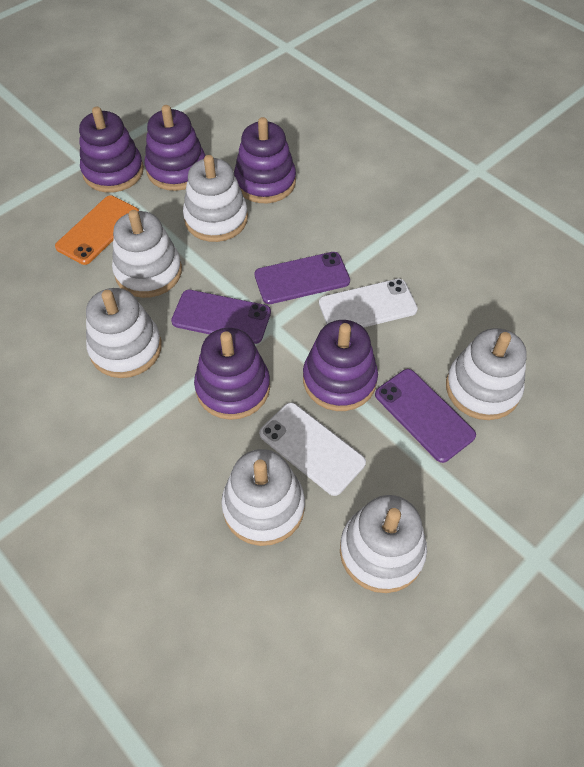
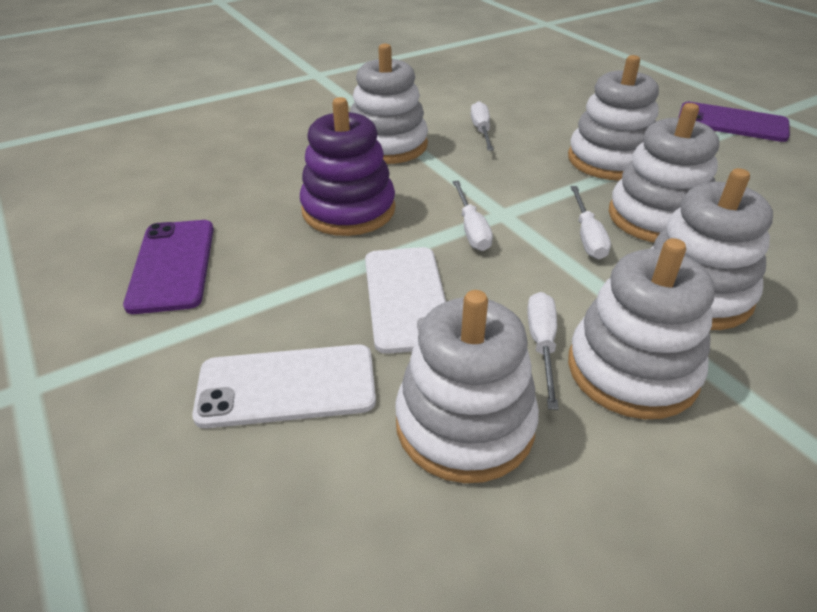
orange phone: [55,196,139,265] = 1 -> none = 0
purple phone: [171,290,271,344] [254,252,350,304] [375,369,476,463] = 3 -> [123,220,214,314] [678,102,790,142] = 2
purple stacking toy: [79,107,144,193] [145,105,206,191] [194,328,270,420] [234,117,296,203] [303,320,378,411] = 5 -> [300,97,395,236] = 1
white screwdriver: none = 0 -> [453,181,493,251] [471,101,494,151] [527,292,559,410] [570,186,611,259] = 4

